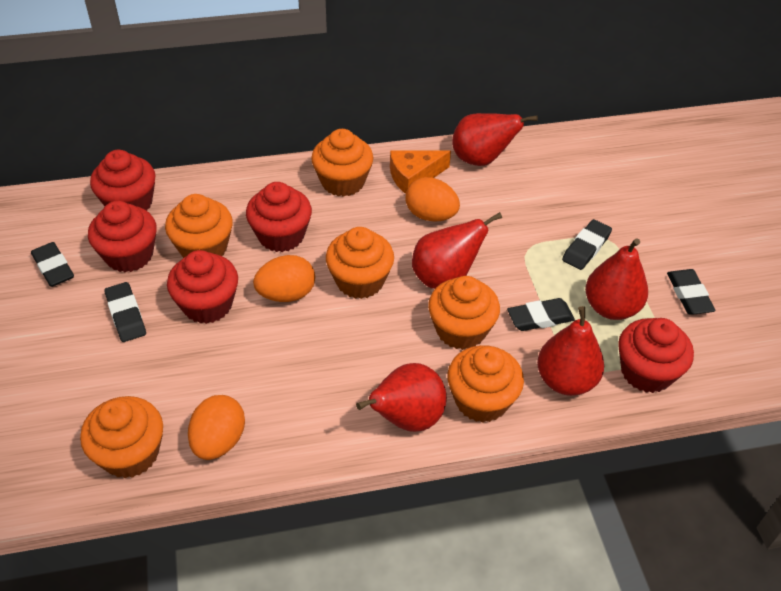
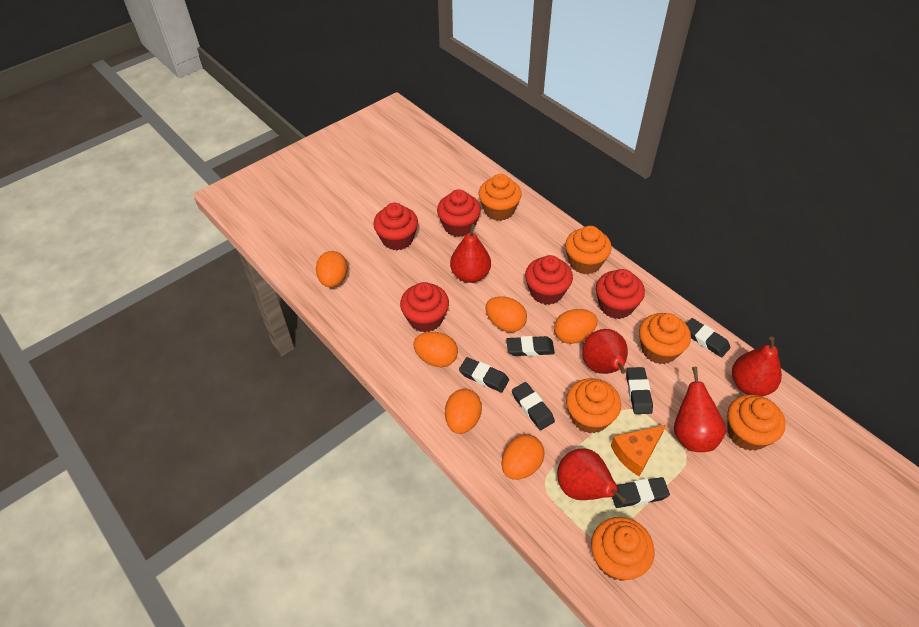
black eraser: [31,242,74,287] [104,282,146,342] [507,298,575,331] [562,219,612,270] [667,269,716,315] = 5 -> [459,357,509,393] [506,336,555,356] [512,382,555,430] [612,477,670,508] [626,367,653,414] [686,318,731,357] = 6
orange egg: [188,395,245,460] [253,255,315,302] [405,177,460,221] = 3 -> [316,251,348,287] [413,332,458,367] [445,389,482,434] [486,296,527,332] [502,434,545,480] [554,309,598,344] = 6

